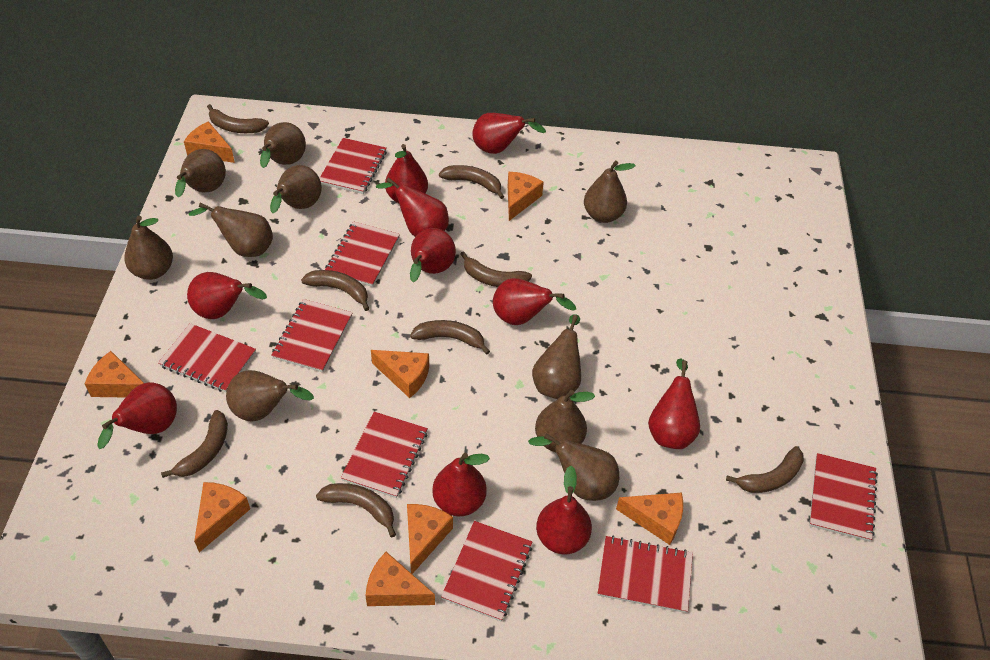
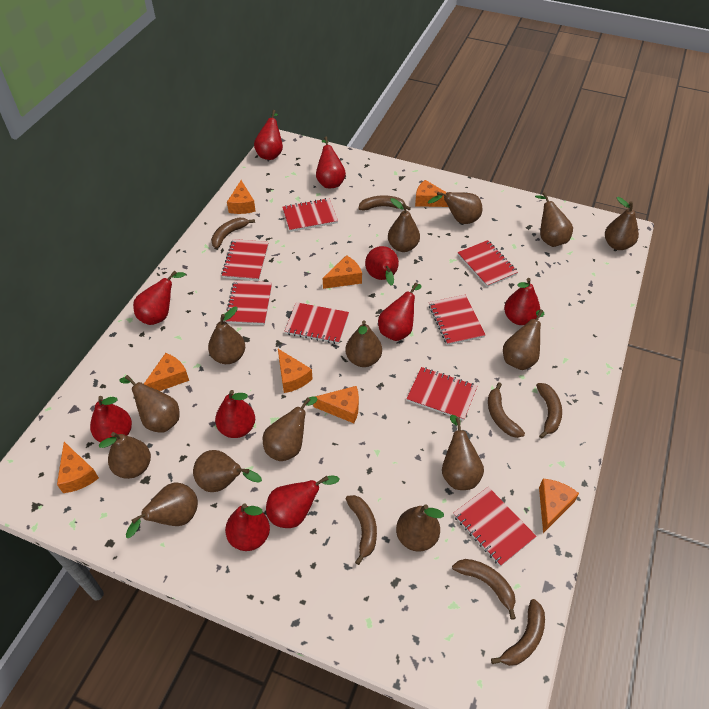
brown banana: [161,410,228,478] [207,104,269,133] [301,270,369,311] [316,483,396,538] [410,320,490,355] [439,165,504,199] [460,251,532,287] [726,446,804,493] = 8 -> [211,218,255,249] [346,495,377,565] [359,196,411,210] [452,559,516,620] [488,382,525,438] [491,599,545,666] [536,383,562,439] = 7
brown pear: [124,216,173,280] [175,149,226,197] [189,203,273,257] [226,370,314,422] [260,122,306,168] [270,165,322,213] [528,433,619,501] [532,314,581,399] [535,390,595,452] [584,161,636,223] = 10 -> [99,432,151,479] [119,375,180,433] [126,483,198,538] [193,450,262,492] [208,306,245,364] [263,396,317,461] [346,321,382,367] [388,198,420,252] [396,504,444,552] [428,192,482,224] [442,415,484,490] [503,309,544,370] [535,192,573,247] [605,197,639,250] = 14

